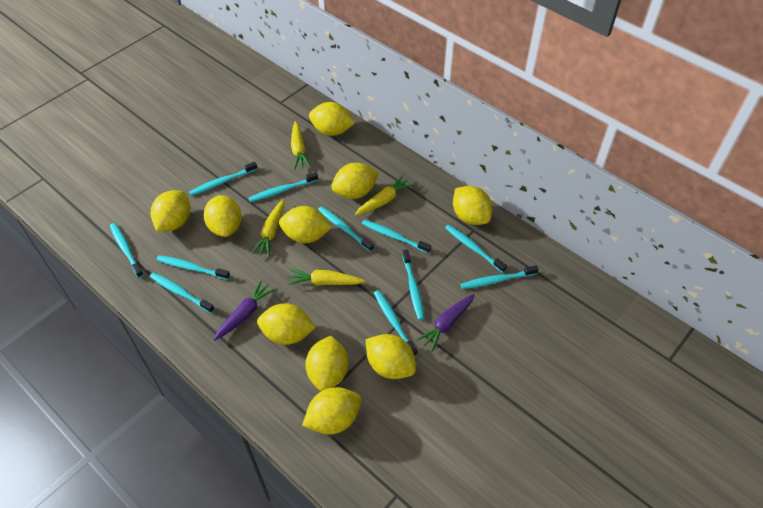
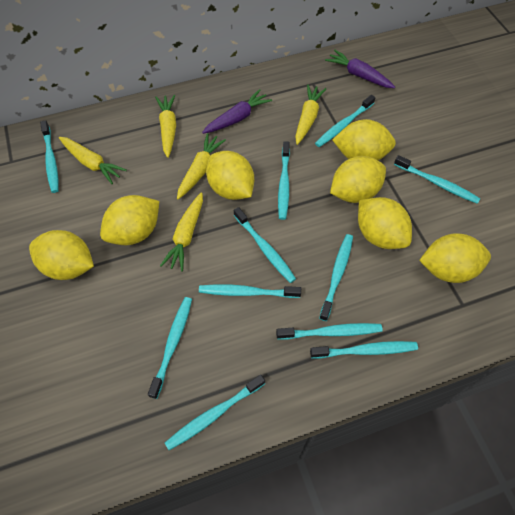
yellow carrot: [251,199,284,257] [288,269,365,285] [291,121,311,170] [355,175,414,216] = 4 -> [59,137,127,184] [155,95,176,158] [160,193,203,272] [177,133,226,199] [295,84,326,145] = 5
yellow lemon: [151,190,190,231] [204,195,242,237] [257,303,316,345] [279,206,332,243] [302,387,361,434] [305,336,348,391] [309,102,355,136] [331,163,379,199] [366,334,416,379] [453,186,492,225] = 10 -> [29,230,94,280] [100,195,159,245] [206,151,254,200] [330,156,386,203] [333,119,396,161] [358,197,412,249] [419,234,491,283] = 7

